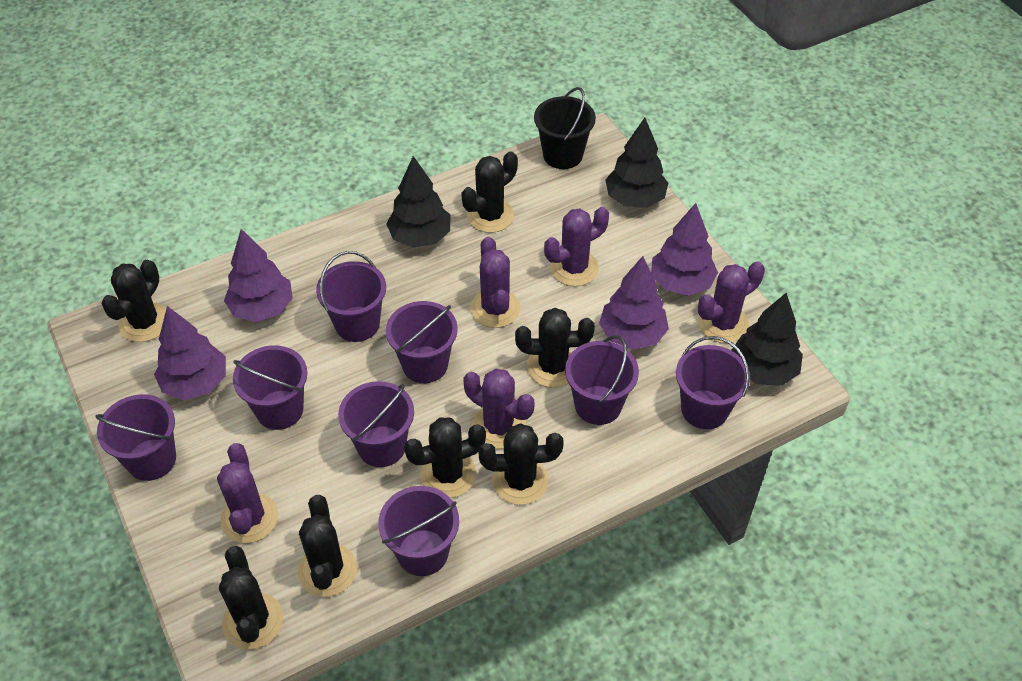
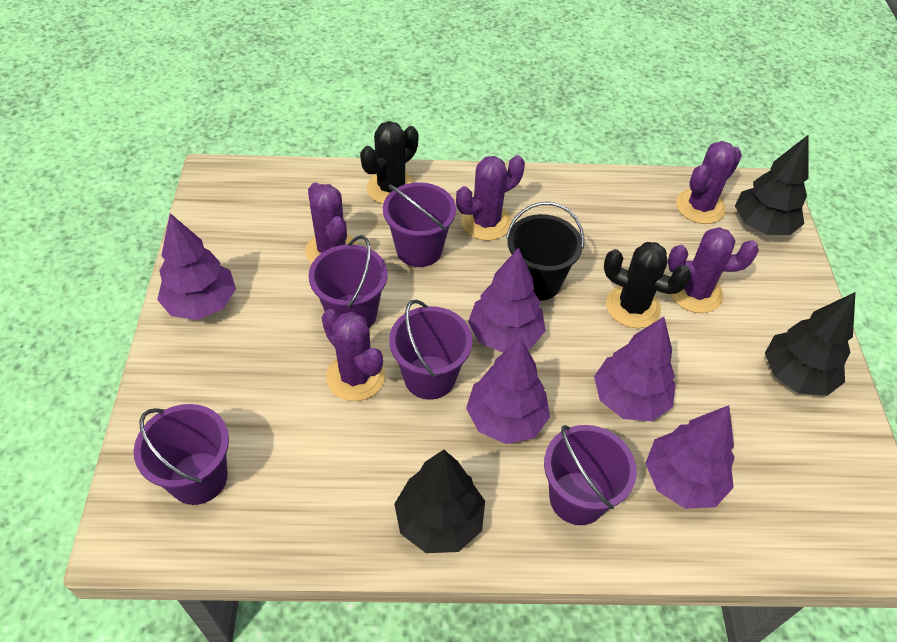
black cactus: [101,259,166,342] [219,546,283,650] [298,495,357,597] [404,418,486,498] [461,151,518,233] [478,423,564,505] [515,308,595,388] = 7 -> [360,121,418,204] [604,242,691,328] = 2
purple bucket: [95,394,176,481] [233,345,307,430] [316,251,386,342] [338,381,414,467] [378,486,459,576] [386,301,458,383] [565,335,639,425] [676,336,750,429] = 8 -> [134,404,229,505] [308,235,388,328] [383,182,456,267] [389,300,472,400] [544,425,637,525] = 5
purple tree: [154,306,226,400] [224,229,293,322] [599,256,669,349] [651,203,718,296] = 4 -> [157,213,236,320] [466,338,550,444] [468,248,546,353] [594,317,676,421] [645,405,735,509] = 5

